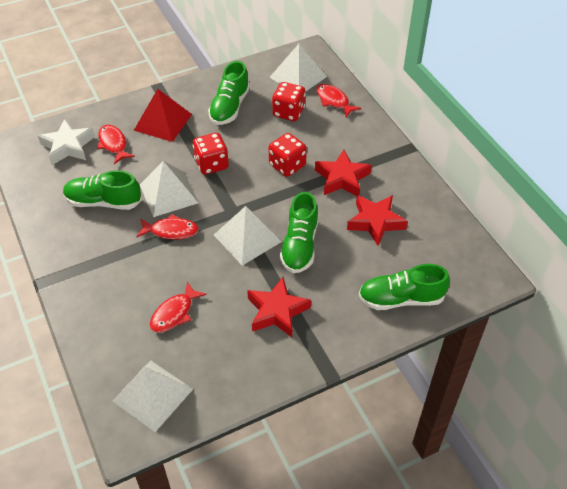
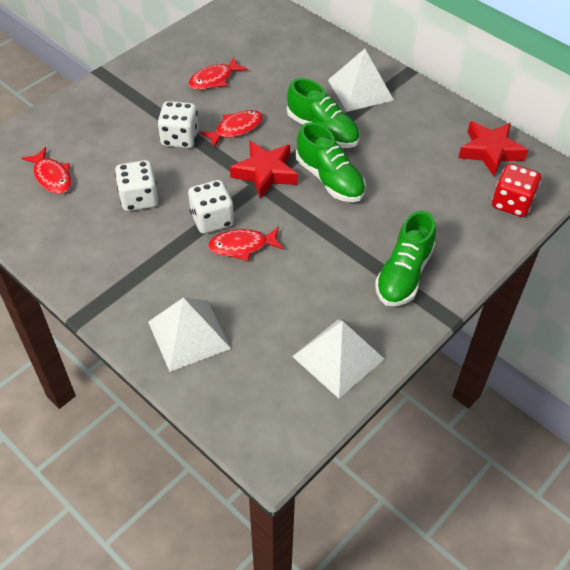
green shoe: [63,170,142,210] [208,61,250,125] [280,192,318,273] [358,264,450,310] = 4 -> [287,78,359,148] [296,122,366,202] [375,211,436,306] = 3
red dice: [193,133,229,175] [269,133,307,177] [272,82,306,121] = 3 -> [492,163,541,217] = 1
red pyramid: [134,89,192,142] = 1 -> none = 0
red star: [247,277,311,337] [315,150,372,196] [347,195,408,246] = 3 -> [230,141,298,199] [458,121,528,176] = 2
white dice: none = 0 -> [115,160,159,211] [157,101,199,148] [188,180,234,234] = 3
white pyramid: [113,360,193,432] [140,161,199,217] [214,206,282,266] [270,44,327,92] = 4 -> [148,297,231,372] [292,320,384,398] [328,49,394,112] = 3
white star: [38,119,95,165] = 1 -> none = 0

